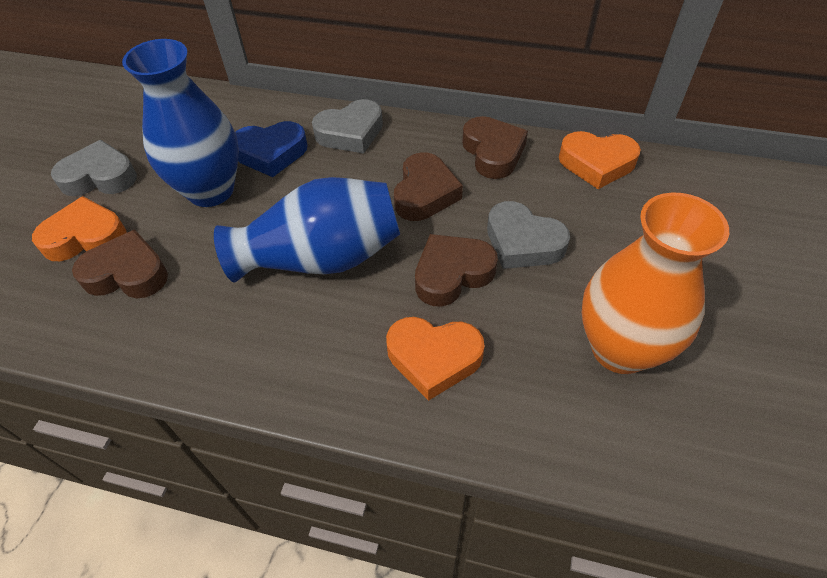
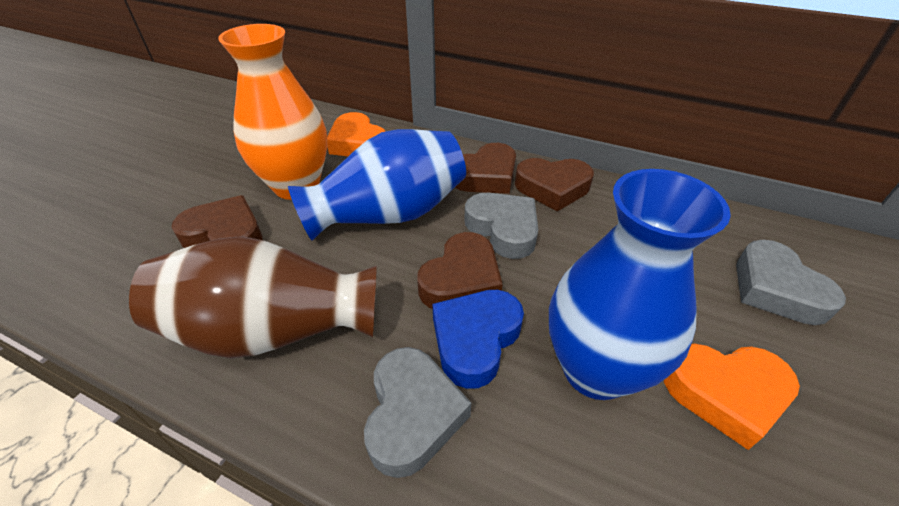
brown vase: none = 0 -> [129,236,377,359] = 1
orange heart: [32,196,127,261] [386,317,485,401] [559,131,641,189] = 3 -> [327,112,386,156] [664,343,800,450] = 2

